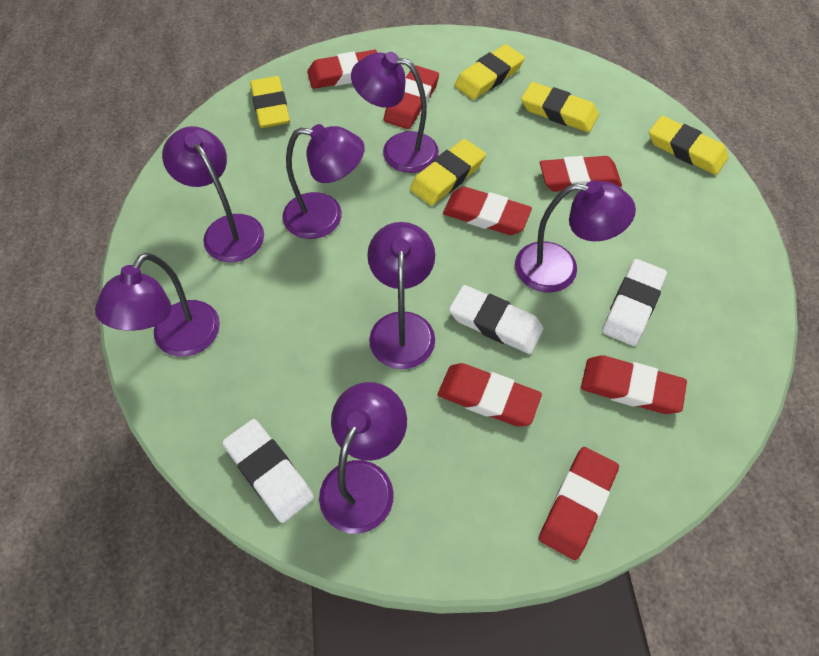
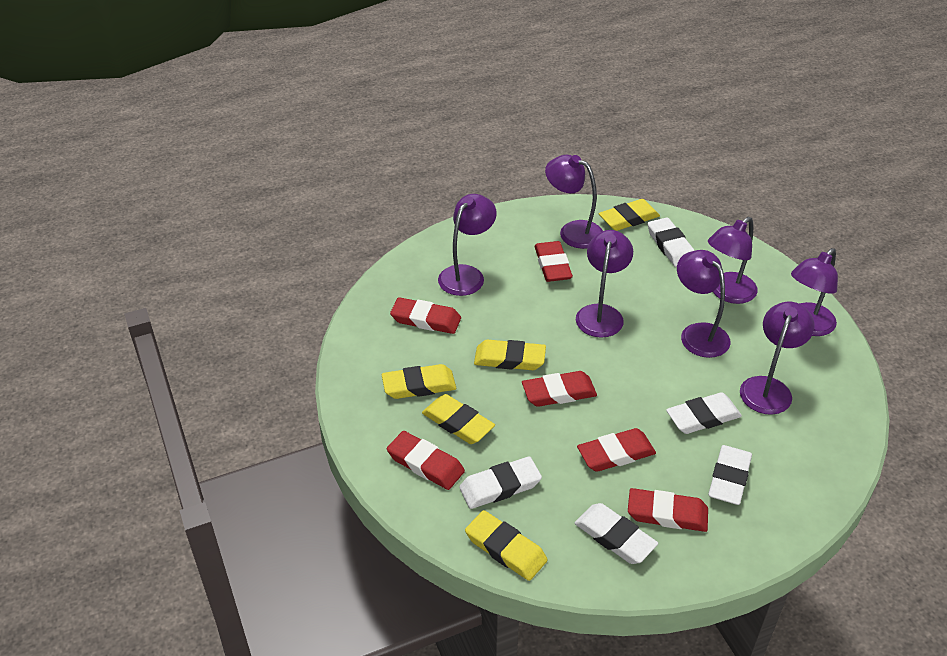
red eraser: [307,50,377,89] [384,65,439,129] [438,363,542,426] [443,187,532,235] [539,447,619,560] [540,156,622,192] [581,355,687,414] = 7 -> [387,431,465,490] [390,297,461,334] [522,371,597,407] [534,241,573,282] [577,428,656,472] [628,488,708,532] = 6
white eraser: [222,419,314,523] [449,285,544,354] [602,259,667,346] = 3 -> [459,456,542,509] [575,503,658,564] [648,217,694,267] [666,392,742,434] [708,445,752,505] = 5

